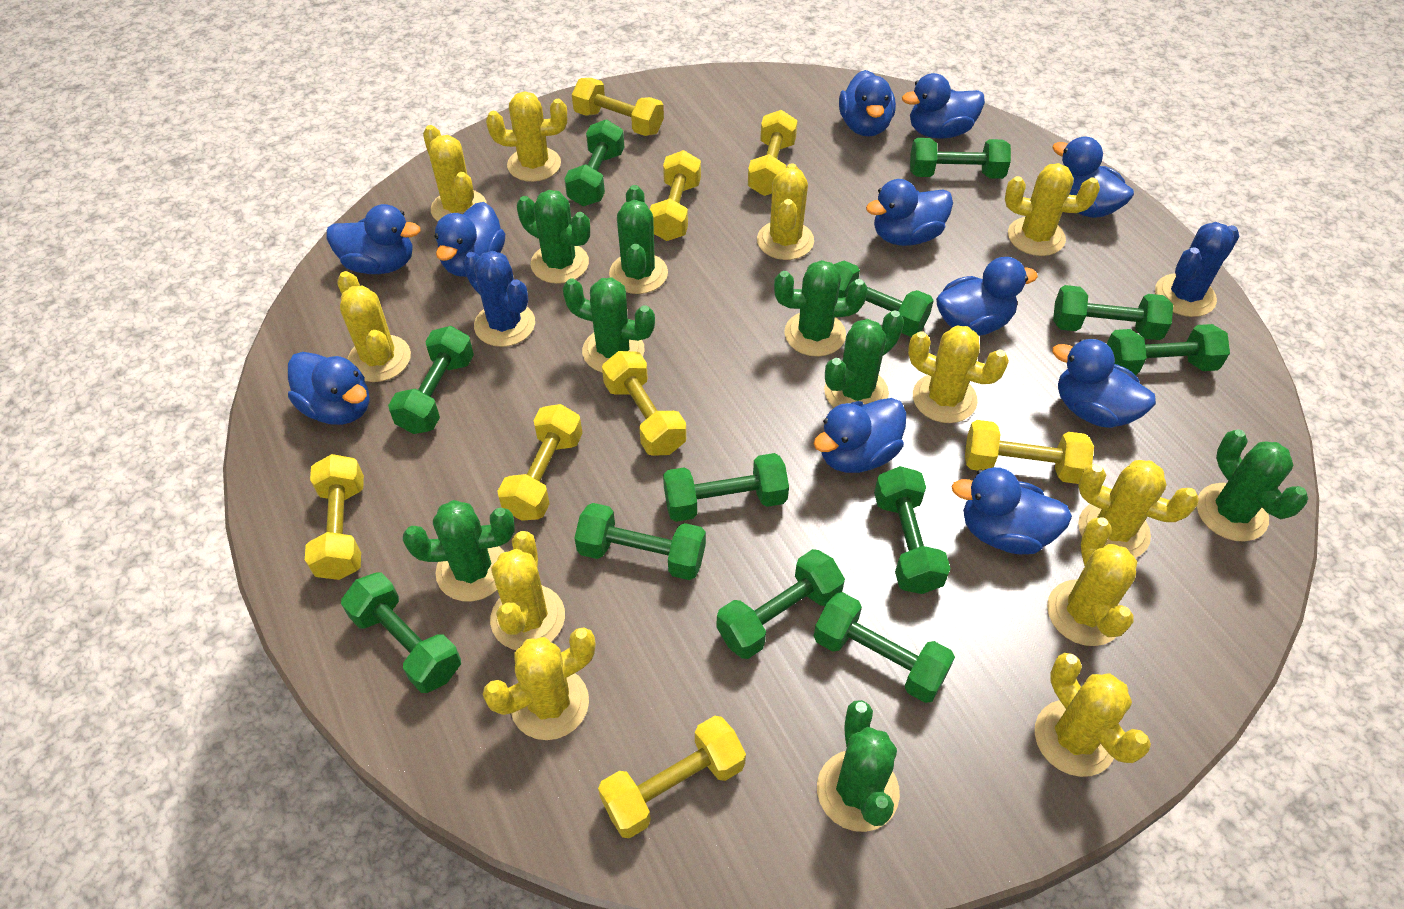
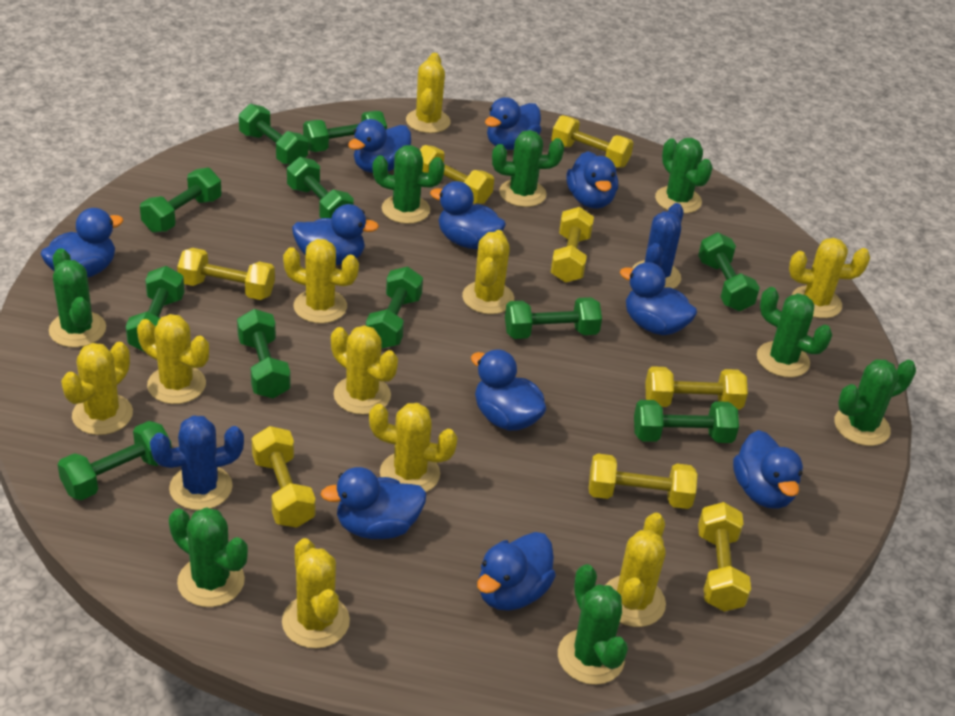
green dumbbell: [341,573,461,693] [388,326,474,434] [565,119,624,206] [574,503,706,580] [663,453,789,522] [717,549,845,659] [814,592,955,703] [833,261,934,337] [874,466,951,594] [910,138,1011,179] [1053,285,1173,340] [1107,324,1230,375] = 12 -> [57,421,172,500] [126,266,185,352] [140,168,221,233] [237,309,291,398] [239,104,308,165] [287,157,354,218] [303,111,387,152] [366,267,423,349] [505,297,602,339] [634,400,739,443] [698,232,760,311] = 11
yellow cactus: [338,271,411,382] [423,125,487,221] [483,628,595,740] [486,91,567,182] [490,531,565,650] [757,163,814,260] [908,325,1009,423] [1005,163,1100,256] [1035,653,1151,777] [1047,517,1137,646] [1078,460,1199,558] = 11 -> [61,342,133,435] [137,314,209,404] [282,538,350,648] [283,239,359,323] [331,325,398,415] [369,403,458,492] [406,53,451,133] [462,230,514,314] [605,512,666,627] [789,238,870,318] = 10

